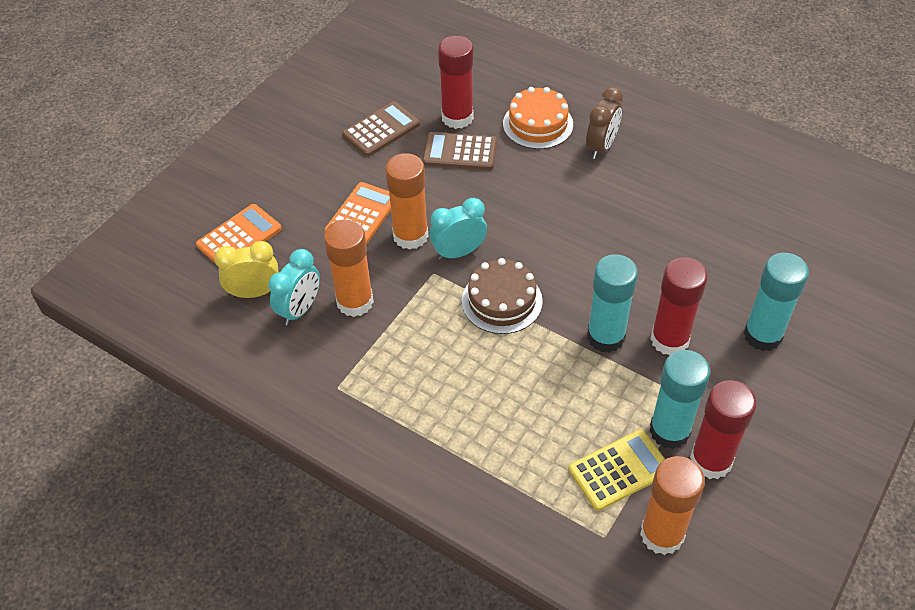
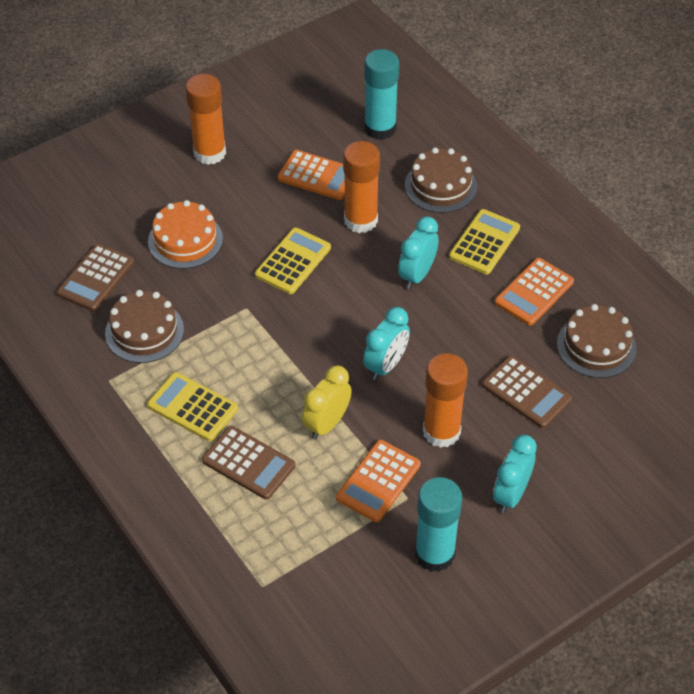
brown cake: [462,258,543,334] = 1 -> [105,290,184,363] [405,148,477,213] [557,304,637,378] = 3
brown calculator: [342,101,420,157] [422,132,497,170] = 2 -> [57,243,134,311] [202,426,295,500] [482,355,572,428] = 3
brown clock: [586,87,623,159] = 1 -> none = 0
orange calculator: [196,204,282,264] [325,182,391,245] = 2 -> [278,150,345,200] [336,440,421,522] [495,258,574,326] = 3
red glue stick: [438,35,474,129] [651,257,708,355] [690,380,757,479] = 3 -> none = 0
turquoise clock: [268,249,320,325] [430,198,487,260] = 2 -> [363,307,410,380] [398,216,439,289] [493,435,537,513] = 3
turquoise glue stick: [587,254,638,353] [649,350,710,449] [744,253,809,351] = 3 -> [364,49,399,140] [415,477,462,572] = 2
yellow calculator: [569,430,665,511] = 1 -> [147,372,238,441] [255,228,331,294] [449,209,520,274] = 3

